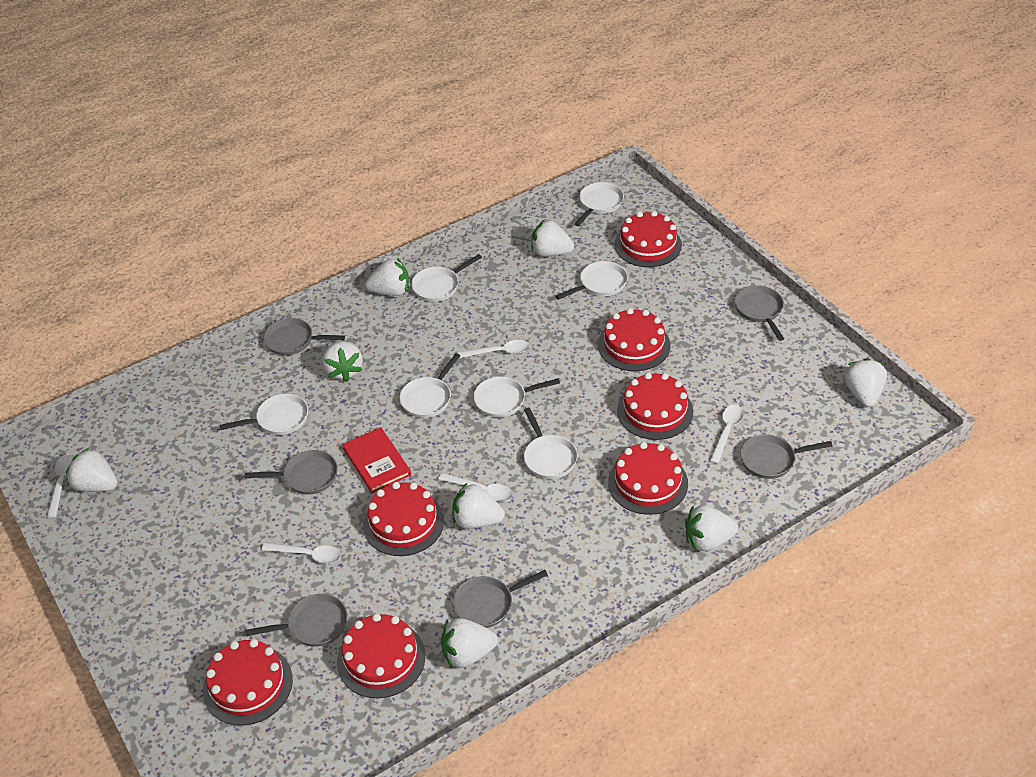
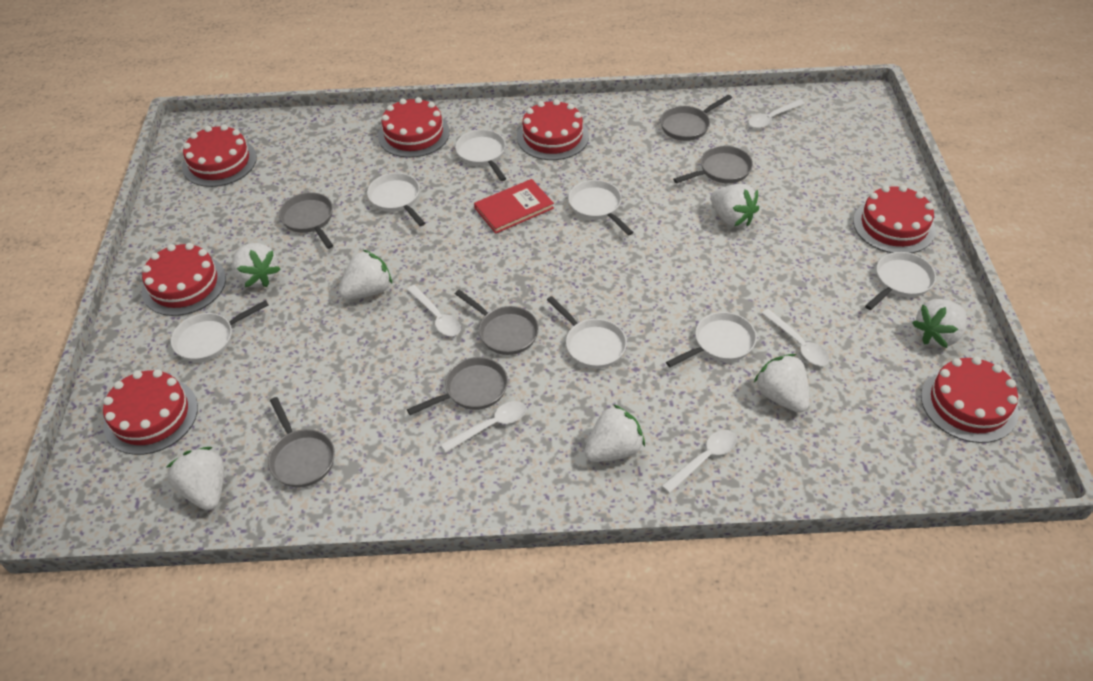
white strawberry: [66,447,117,492] [322,341,363,382] [365,258,409,296] [441,618,498,668] [452,482,505,529] [531,219,574,256] [685,505,738,551] [844,358,887,407] = 8 -> [166,447,224,510] [232,243,280,287] [339,249,392,299] [584,404,645,462] [710,184,759,227] [754,354,809,413] [912,299,967,348] = 7

